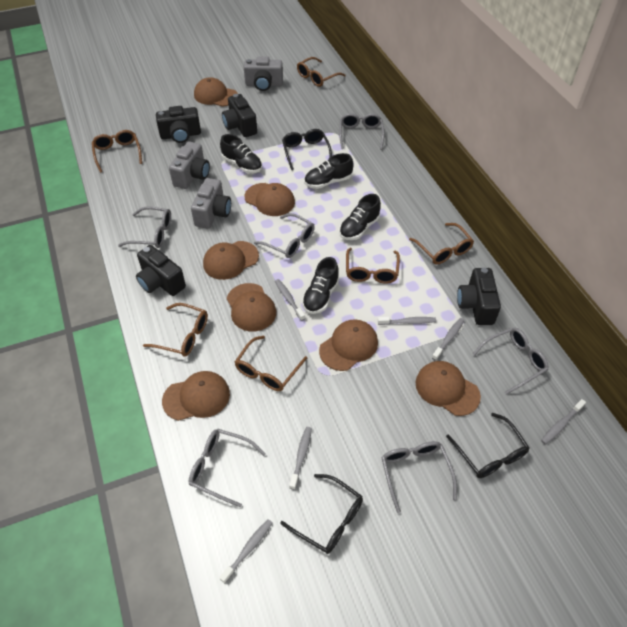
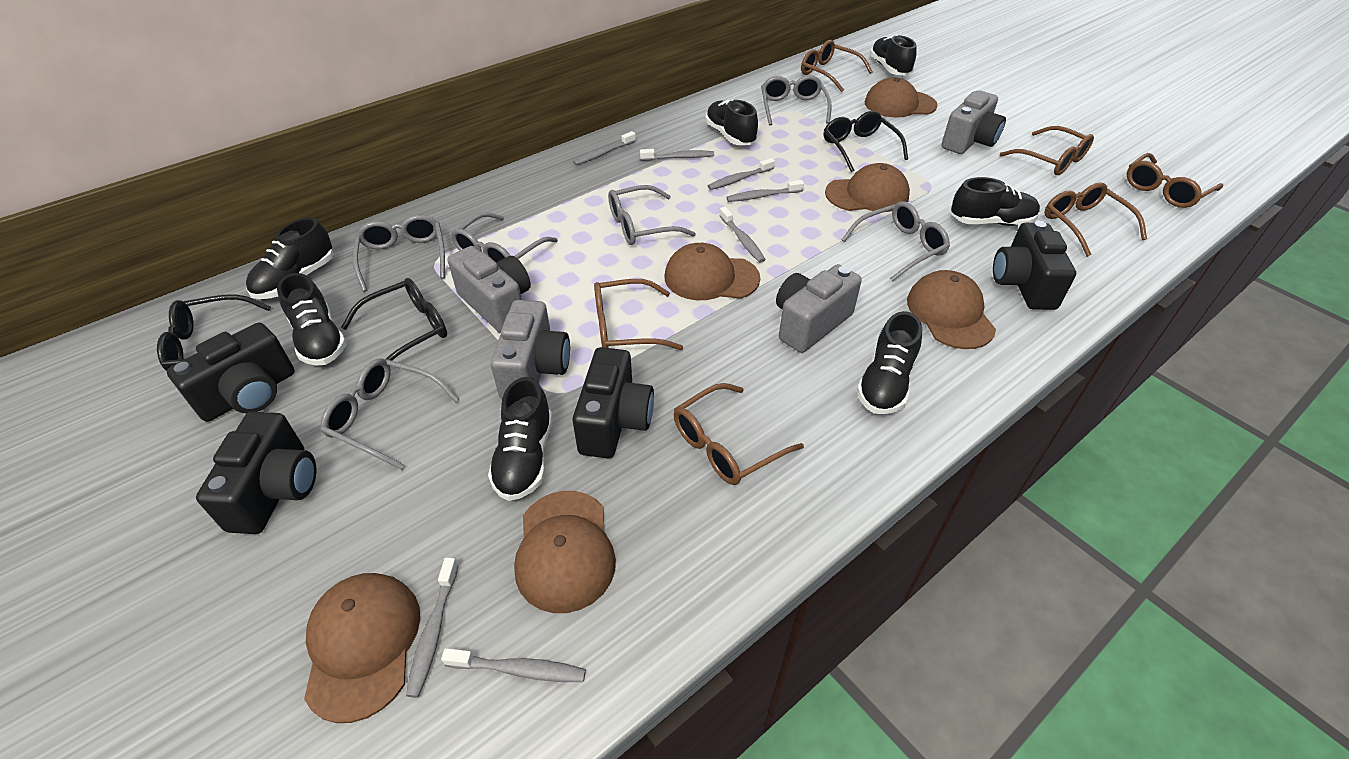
black shoe: [220,134,262,173] [302,257,339,314] [304,153,354,189] [339,194,381,240] = 4 -> [246,217,334,299] [277,273,346,366] [488,377,553,501] [705,100,758,145] [857,311,922,414] [870,35,917,76] [951,177,1040,226] = 7
brown cap: [162,371,230,421] [194,77,238,107] [203,241,259,280] [227,283,276,331] [245,183,295,216] [319,319,378,371] [416,361,481,416] = 7 -> [304,573,420,723] [514,491,616,613] [665,243,760,300] [825,163,910,212] [865,77,938,118] [907,270,996,349] = 6
grey camera: [169,141,210,189] [191,178,231,229] [244,56,283,91] = 3 -> [448,246,531,333] [490,300,570,399] [776,264,862,353] [941,90,1006,154] = 4
grey toothbrush: [219,519,273,583] [275,279,305,321] [289,427,312,490] [378,317,436,325] [432,318,464,361] [541,399,586,445] = 6 -> [406,558,459,698] [441,648,586,682] [573,131,636,165] [640,149,714,161] [708,158,775,190] [719,207,766,263] [726,180,804,202] = 7

